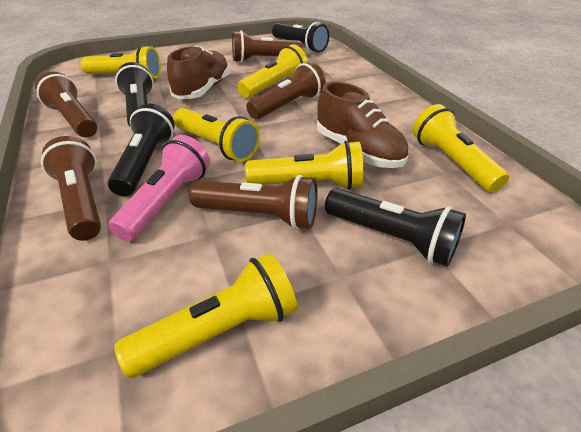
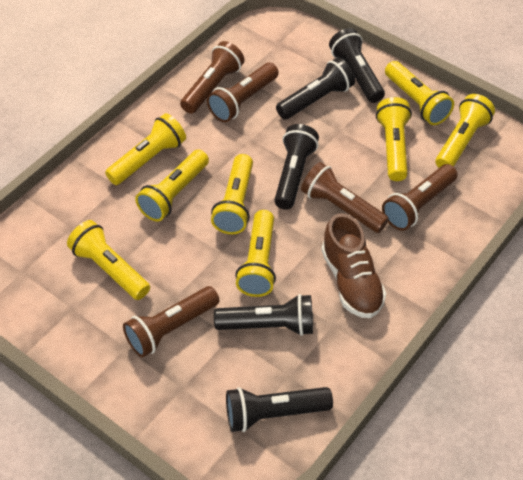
black flashlight: [108,104,175,196] [115,62,154,126] [272,22,329,53] [325,188,466,267] = 4 -> [214,294,313,336] [226,387,333,432] [274,124,319,210] [276,58,355,120] [329,28,385,103] = 5
brown shoe: [167,46,230,99] [317,82,409,168] = 2 -> [321,213,386,318] = 1
pink flashlight: [108,135,210,242] = 1 -> none = 0
yellow flashlight: [80,45,161,78] [114,253,297,378] [173,108,260,162] [238,45,308,98] [245,141,364,190] [413,104,509,192] = 6 -> [67,220,150,300] [105,113,186,185] [135,150,209,222] [211,154,253,234] [235,210,276,297] [376,97,412,181] [385,61,454,125] [436,94,495,168] = 8

